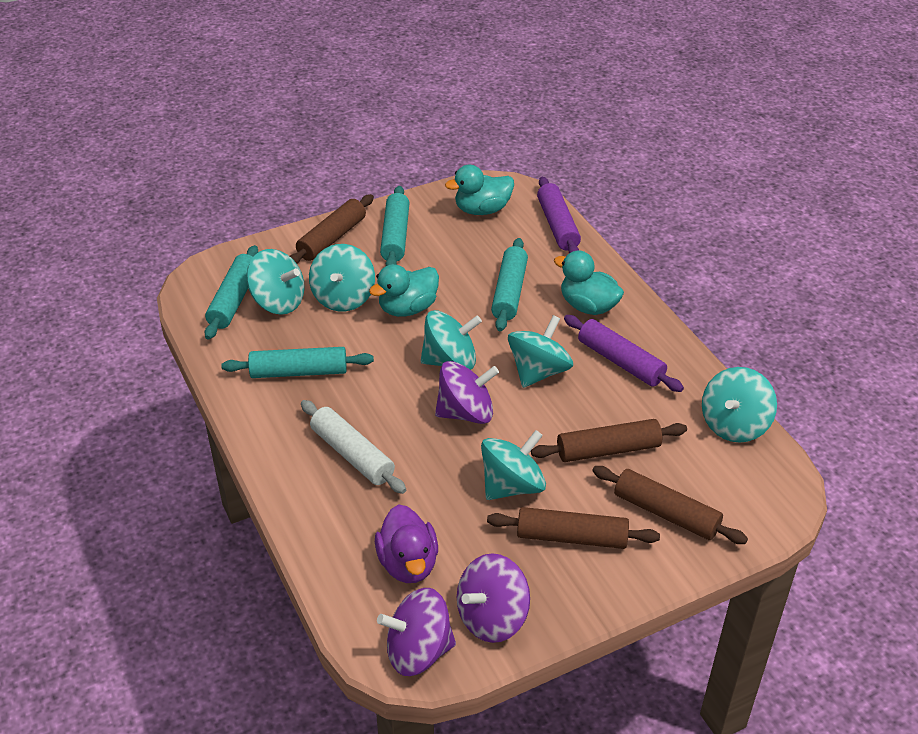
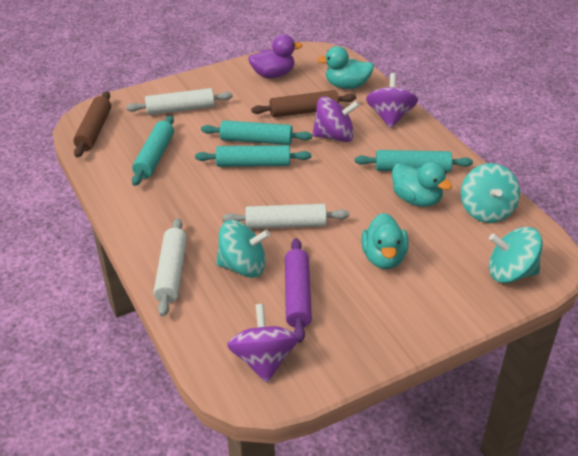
brown rolling pin: [290,194,374,264] [487,507,660,549] [531,419,687,462] [592,466,748,544] = 4 -> [73,91,111,158] [251,90,356,117] = 2
purple rolling pin: [537,177,581,253] [564,315,684,392] = 2 -> [285,238,312,343] = 1
turquoise spinning top: [247,249,305,315] [309,244,375,311] [421,310,482,370] [481,430,546,500] [508,315,573,388] [702,367,777,443] = 6 -> [216,220,270,278] [461,163,520,223] [489,227,542,283] = 3
white rolling pin: [301,400,406,494] = 1 -> [126,88,233,115] [153,218,187,317] [222,204,349,229] = 3

